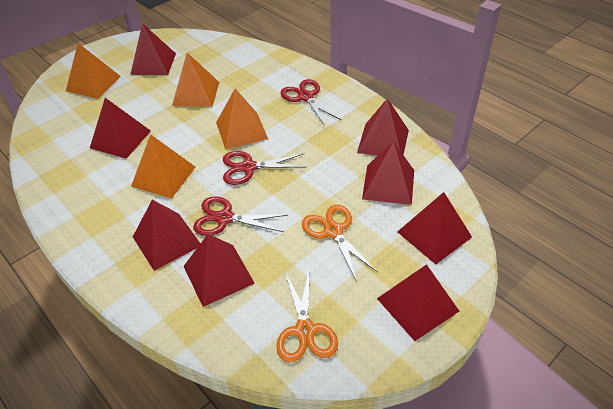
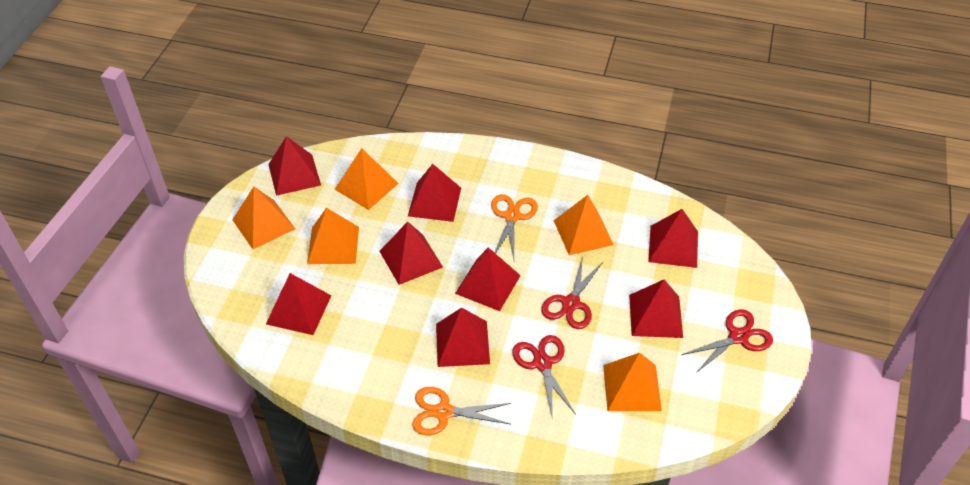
orange pyramid: [66,43,121,99] [131,134,195,199] [172,53,219,107] [216,88,268,149] = 4 -> [232,187,295,249] [307,207,359,264] [335,148,399,210] [553,195,614,255] [603,352,662,411] = 5

